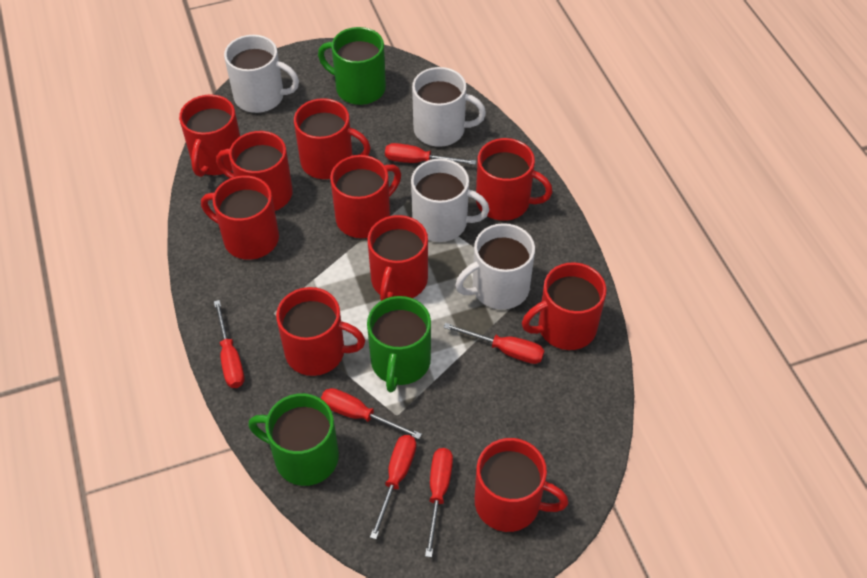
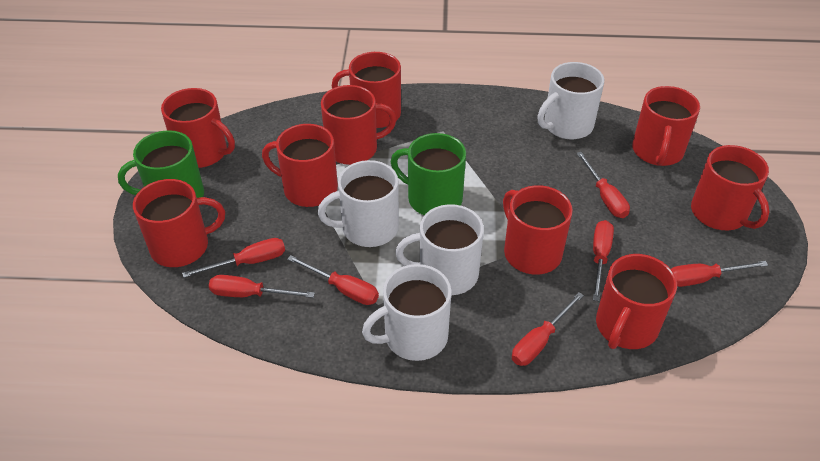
green mug: [248,393,339,486] [318,27,386,105] [367,296,431,392] = 3 -> [118,130,204,198] [391,133,466,215] = 2
red mug: [179,94,240,177] [201,175,279,260] [216,131,293,211] [276,287,365,376] [294,98,371,179] [330,155,401,238] [368,215,428,301] [475,438,568,532] [476,138,553,221] [522,262,607,350] = 10 -> [133,179,225,267] [161,88,235,168] [262,124,338,207] [321,85,396,165] [332,52,401,128] [503,185,573,275] [596,254,677,349] [632,86,700,166] [691,145,770,230] = 9
red screwdriver: [214,300,244,388] [321,388,422,439] [370,435,416,539] [385,143,476,165] [425,448,453,557] [443,323,544,364] = 6 -> [182,238,285,278] [209,275,315,298] [287,255,379,305] [512,292,584,366] [577,152,630,218] [593,220,614,301] [671,261,768,287] = 7

